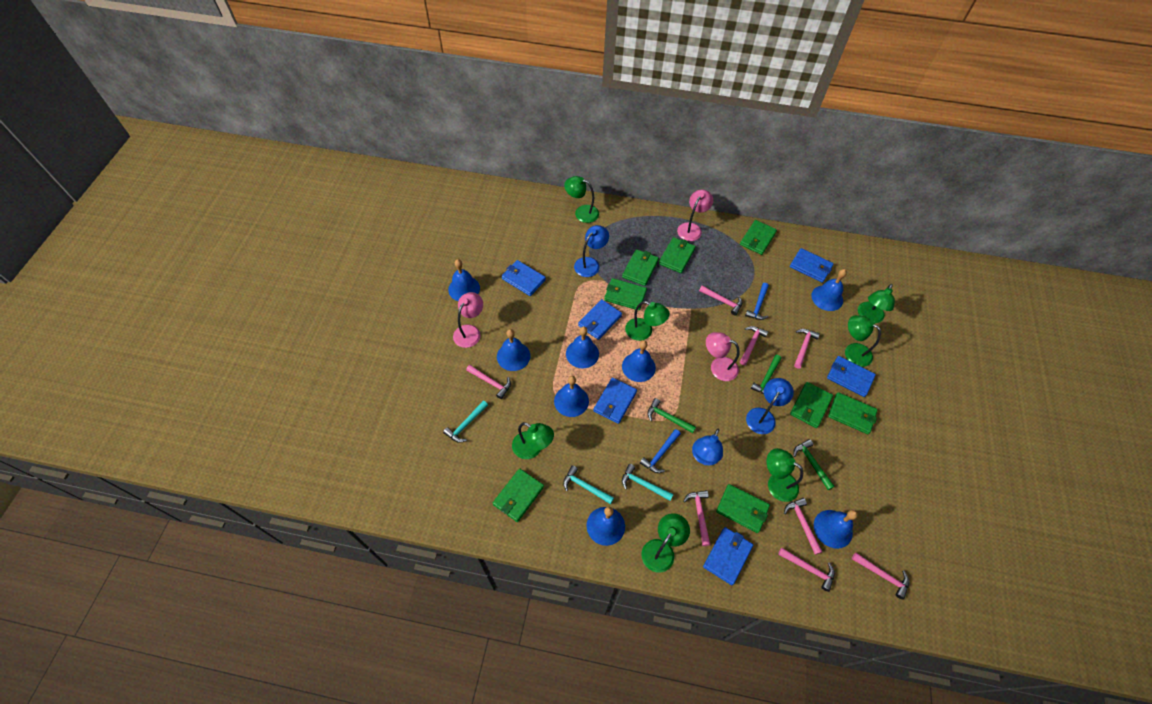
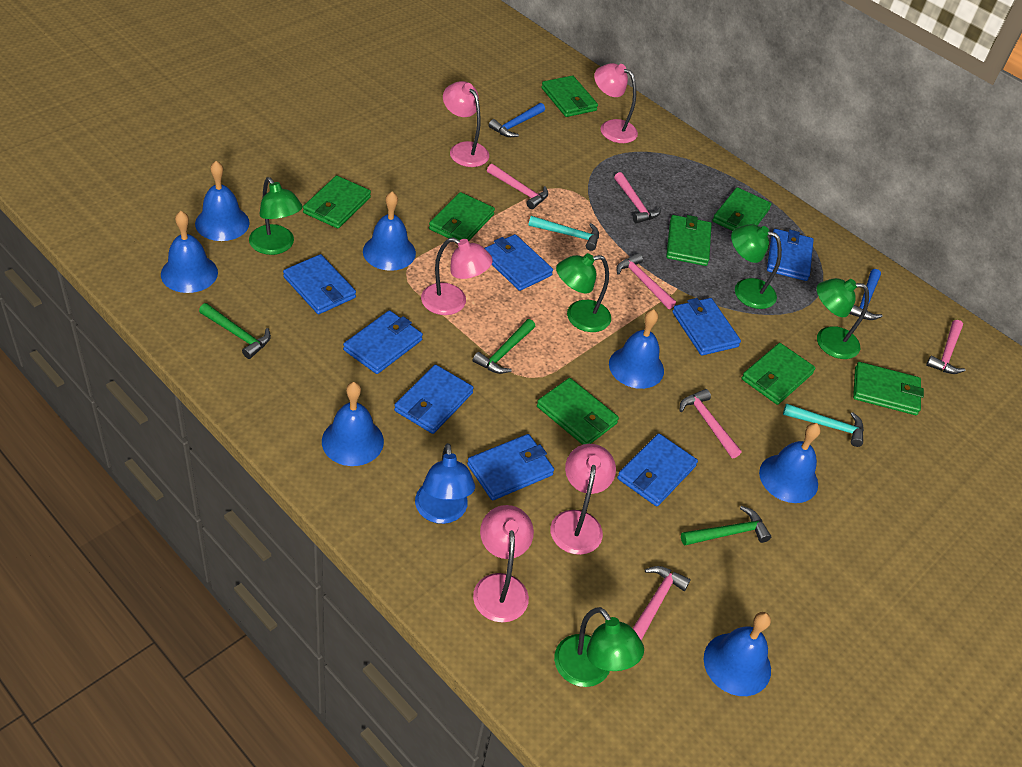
blue bell: [448,259,480,301] [497,329,530,371] [554,376,589,417] [566,327,599,368] [586,507,625,546] [622,340,656,382] [811,269,847,311] [814,510,858,549] = 8 -> [161,211,218,293] [195,161,250,241] [322,382,384,466] [363,192,416,271] [609,309,664,389] [704,612,771,696] [759,423,821,503] = 7
blue lamp: [574,225,609,277] [692,429,723,465] [746,378,794,434] = 3 -> [415,443,475,524] = 1
blue wallet: [502,260,546,296] [578,299,622,340] [593,378,637,424] [703,527,753,585] [790,248,834,283] [827,356,876,397] = 6 -> [283,254,356,314] [343,310,423,374] [394,365,474,434] [467,434,554,501] [484,234,553,291] [617,433,698,507] [672,298,741,356] [767,229,814,281] = 8
green lamp: [512,422,554,459] [564,176,599,223] [625,301,670,341] [641,513,690,573] [767,448,803,502] [845,315,881,367] [858,284,895,323] = 7 -> [249,177,303,255] [554,607,644,687] [556,253,611,332] [731,224,782,309] [817,278,869,359] = 5
pink hammer: [466,365,511,399] [683,490,710,546] [699,286,742,315] [740,326,768,365] [778,548,835,592] [784,498,822,555] [794,329,820,368] [852,553,909,600] = 8 -> [487,164,548,209] [614,172,661,224] [617,253,676,309] [633,566,691,640] [680,389,741,458] [926,320,966,374] = 6
pink lamp: [453,292,483,348] [677,189,713,241] [706,332,740,381] = 3 -> [421,238,493,315] [443,81,489,167] [473,505,534,623] [550,444,616,555] [594,63,638,143] = 5
turquoise hammer: [443,400,488,443] [563,465,614,504] [622,464,673,501] = 3 -> [528,216,599,251] [783,403,864,447] = 2

